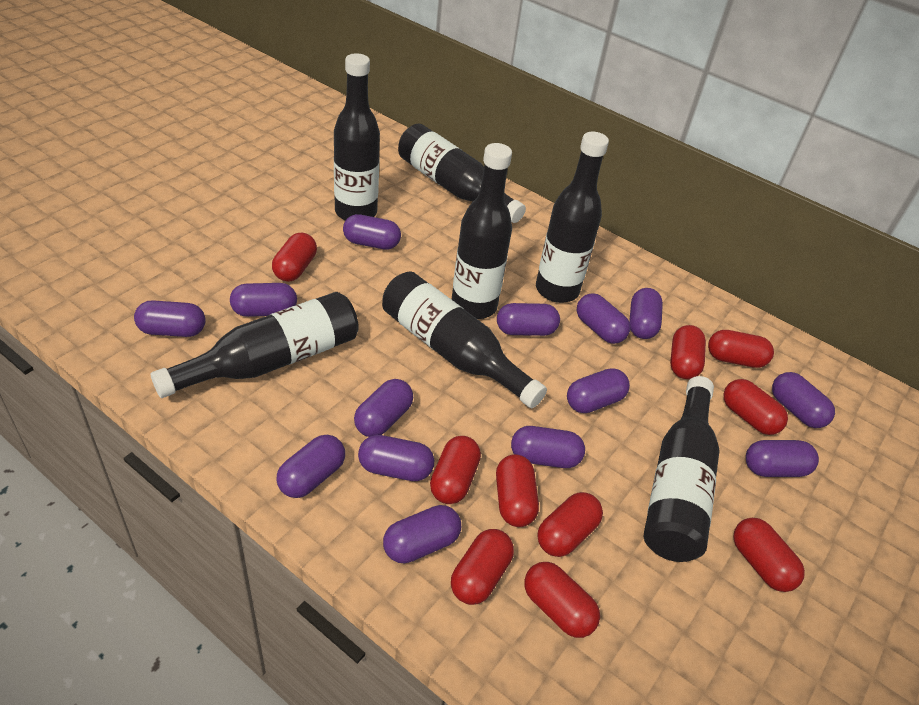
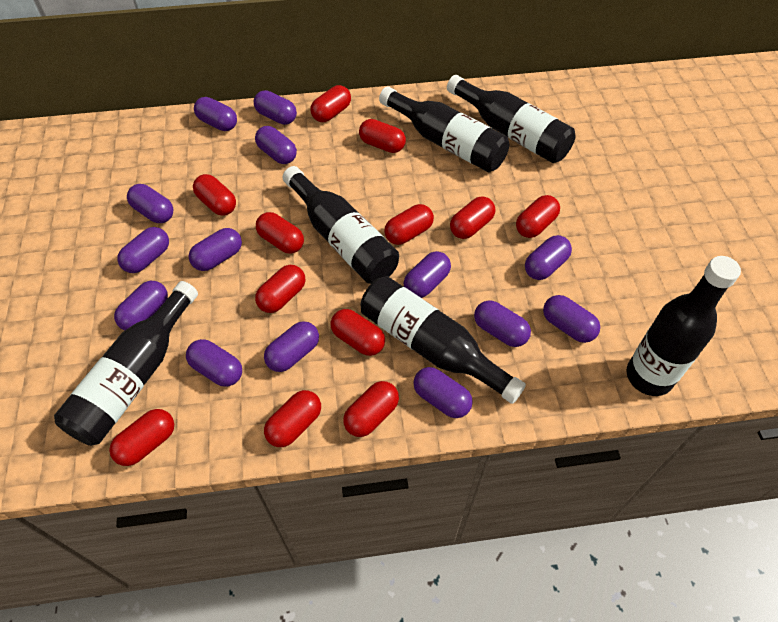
black bottle: [151,292,359,398] [334,53,380,221] [382,271,547,408] [398,124,526,223] [452,143,512,319] [536,132,609,303] [644,376,720,562] = 7 -> [54,281,198,446] [283,166,399,284] [361,276,526,404] [379,86,509,172] [447,75,576,163] [626,256,741,396] = 6
red capsule: [272,232,317,282] [430,436,481,504] [451,529,514,605] [496,454,539,527] [524,562,600,638] [537,492,603,557] [670,325,706,379] [708,330,774,368] [723,379,788,435] [733,518,805,592] = 10 -> [109,409,174,466] [193,174,236,216] [255,265,305,313] [256,212,304,254] [264,390,321,447] [311,85,351,122] [330,309,385,356] [343,381,399,437] [359,119,406,153] [384,204,434,245] [450,196,495,239] [516,195,560,238] = 12

